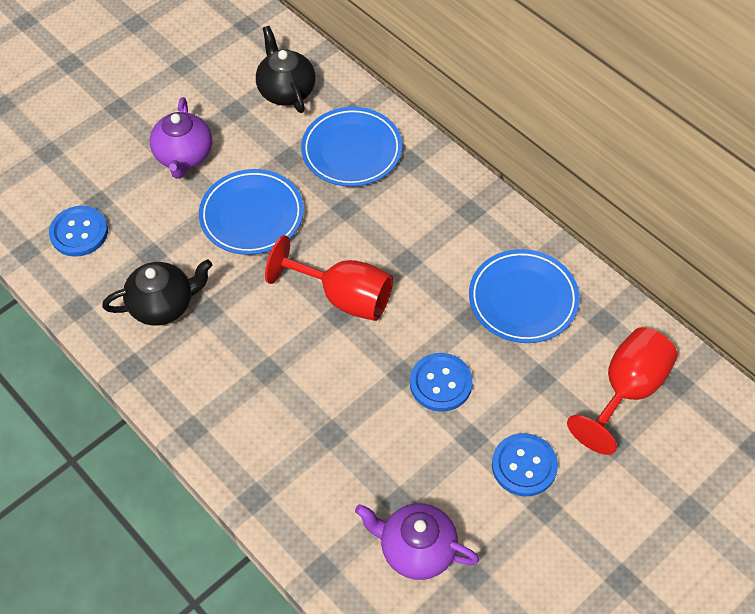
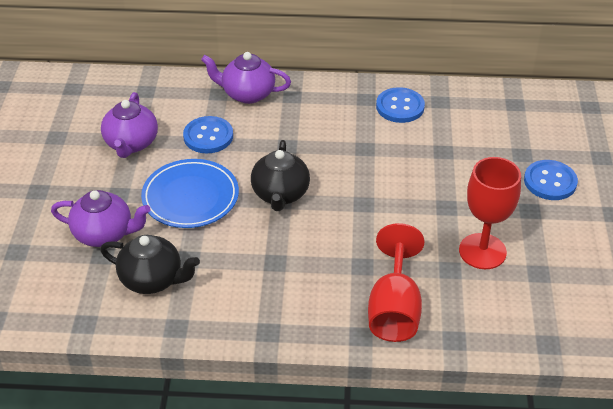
blue plate: [199,169,304,255] [301,107,402,187] [469,249,580,343] = 3 -> [141,159,239,228] = 1
purple teapot: [150,97,212,179] [355,503,479,580] = 2 -> [51,190,151,247] [101,92,158,158] [201,52,291,104] = 3

